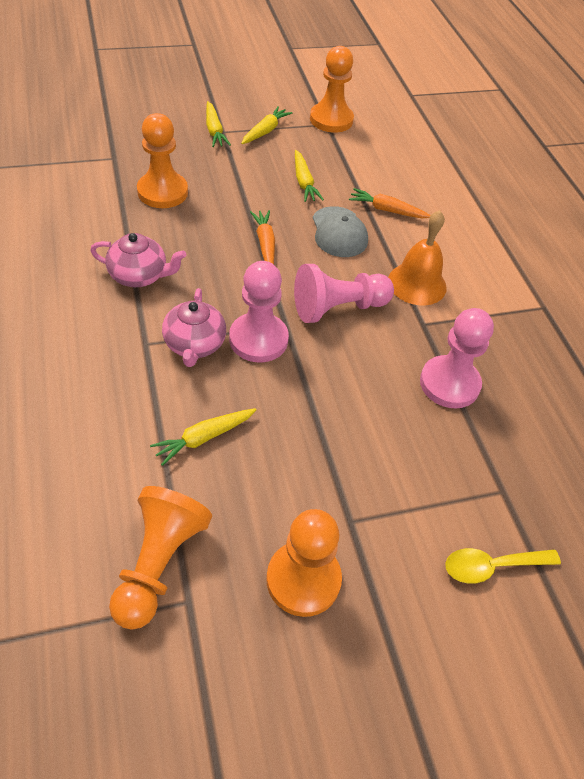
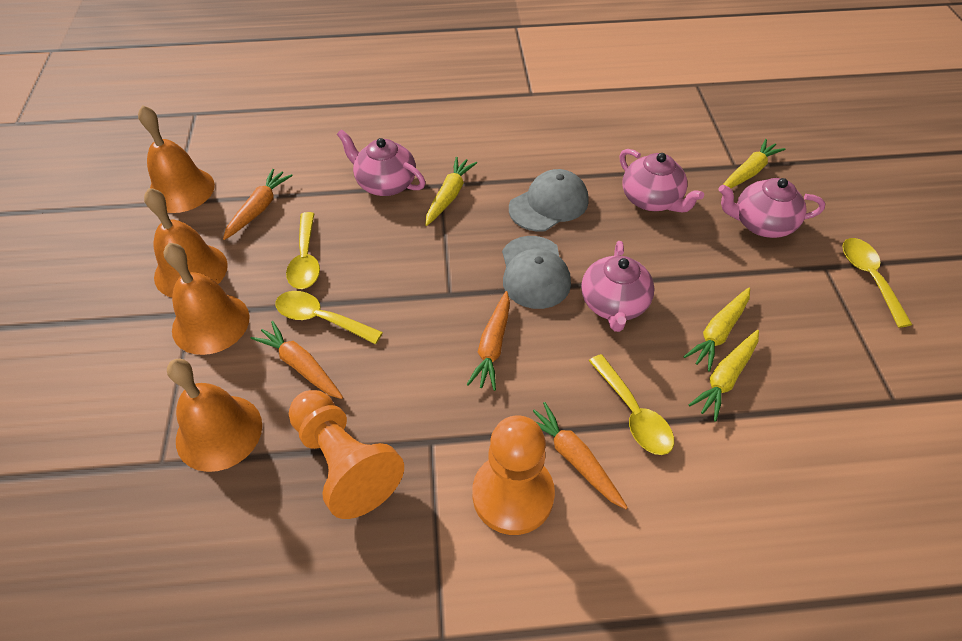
grey cap: [313,206,368,257] = 1 -> [502,236,571,309] [509,169,589,232] = 2
orange bell: [388,210,447,305] = 1 -> [138,105,215,213] [144,188,228,297] [164,243,250,355] [167,359,262,472] = 4
orange carrot: [250,210,275,265] [349,188,431,218] = 2 -> [223,169,293,240] [251,321,343,399] [466,291,510,391] [533,402,628,509] = 4
orange pawn: [109,486,212,630] [137,113,188,208] [266,509,342,617] [310,46,354,133] = 4 -> [289,390,404,519] [472,416,555,535] = 2
pink pawn: [229,261,289,362] [294,264,394,323] [420,308,494,408] = 3 -> none = 0
pink teapot: [90,233,186,287] [162,288,226,367] = 2 -> [337,129,425,196] [581,241,655,332] [620,149,704,213] [718,178,825,238] = 4
yellow spoon: [445,548,561,584] = 1 -> [275,291,383,344] [286,212,320,289] [589,354,674,455] [842,238,912,328] = 4

